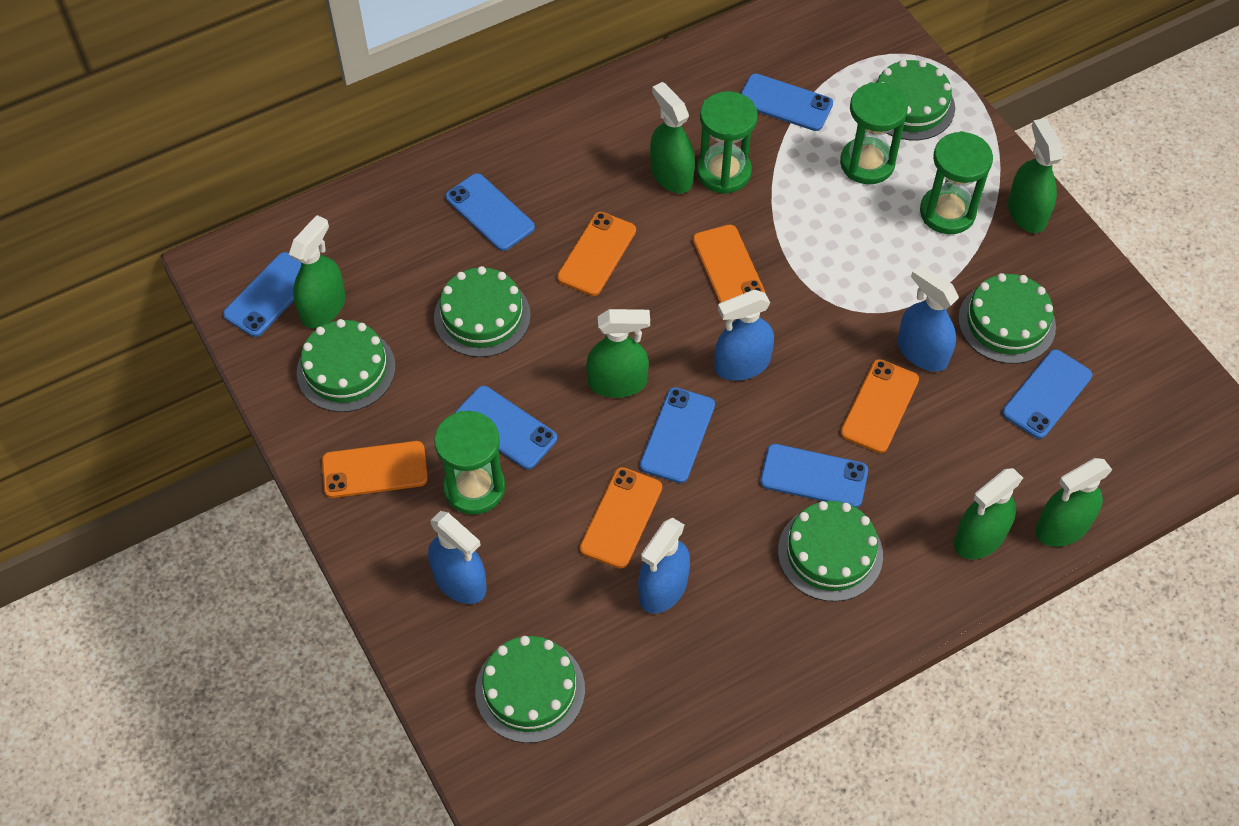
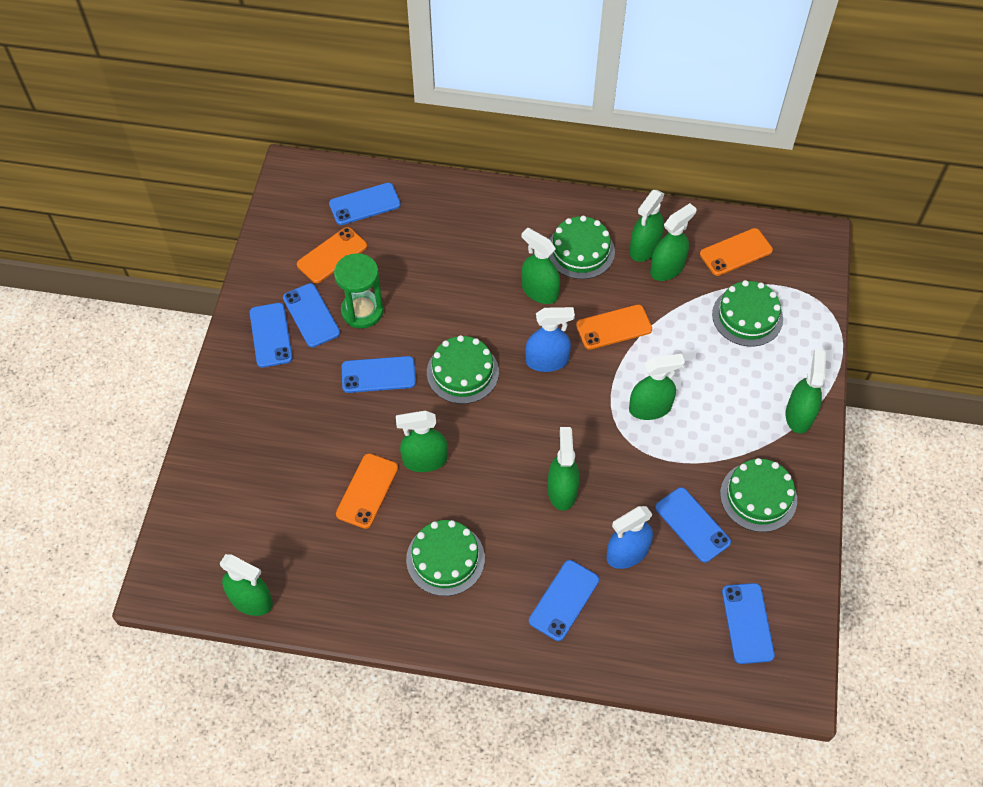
blue spray bottle: [428,511,486,604] [638,518,690,614] [714,290,774,381] [898,264,959,372] = 4 -> [525,307,575,372] [606,506,653,569] = 2
green cake: [297,319,395,412] [434,266,531,357] [475,636,585,743] [778,501,883,602] [875,60,955,140] [958,273,1056,364] = 6 -> [406,520,485,596] [427,335,499,404] [549,216,615,279] [712,280,783,346] [720,458,797,532] = 5
green hourglass: [434,411,505,515] [696,91,758,194] [840,82,908,184] [920,131,993,234] = 4 -> [334,253,384,328] = 1
green spray bottle: [289,215,345,328] [586,309,650,398] [650,82,695,193] [954,468,1023,559] [1008,118,1063,233] [1035,458,1112,547] = 6 -> [220,554,273,616] [396,410,448,472] [521,227,560,304] [548,427,580,511] [629,354,685,420] [630,190,664,262] [650,203,697,281] [786,349,826,433] = 8
orange phone: [322,441,428,498] [557,212,636,296] [580,467,662,569] [693,225,765,303] [840,359,919,453] = 5 -> [297,227,367,283] [336,453,398,529] [576,305,652,350] [700,228,773,276] = 4

